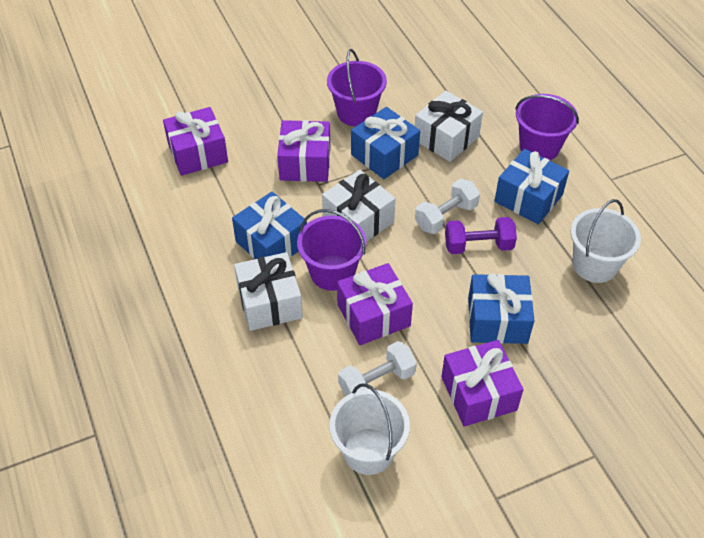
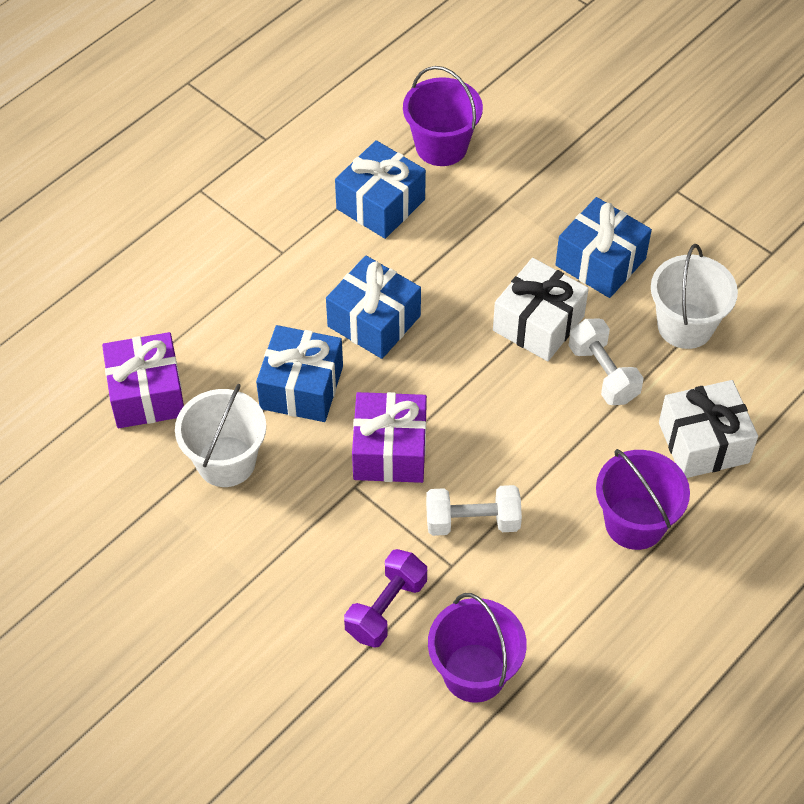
purple gift: [163,107,228,176] [277,120,330,182] [337,263,413,345] [441,340,524,426] = 4 -> [102,332,184,428] [352,392,427,483] = 2
white gift: [234,252,303,331] [322,170,395,242] [415,91,483,162] = 3 -> [493,258,589,361] [659,380,758,478] = 2

